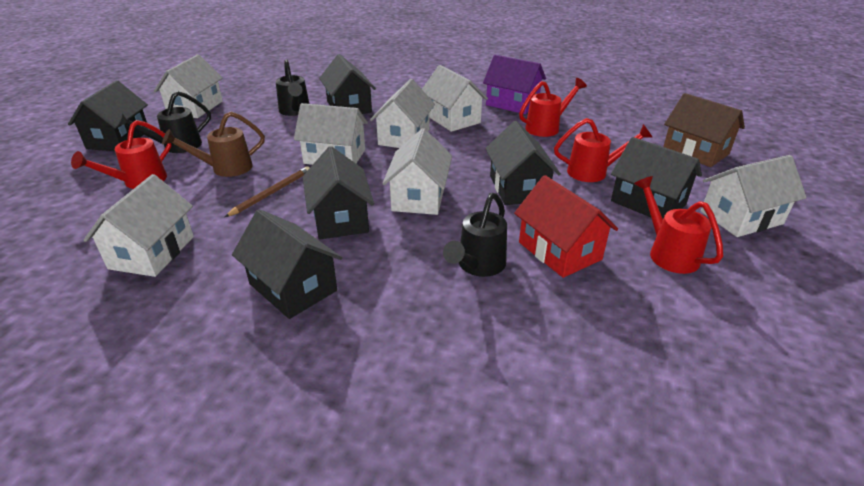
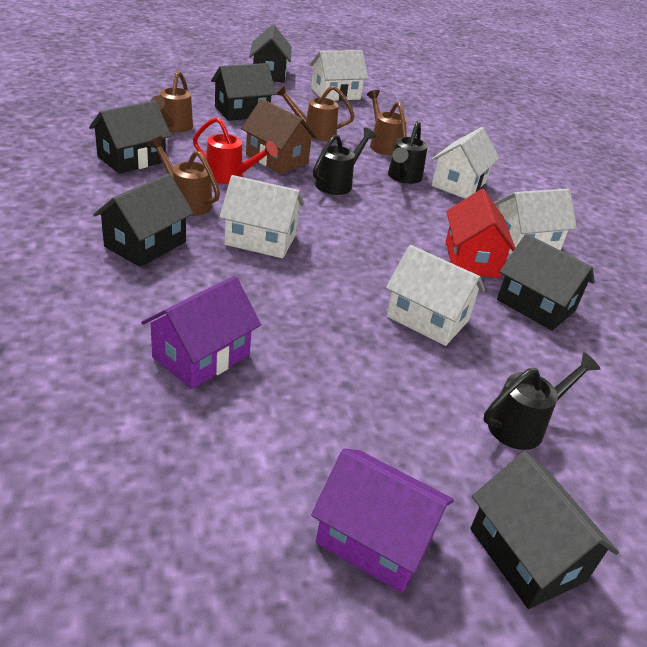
brown pencil: [225,166,310,217] = 1 -> none = 0
brown watering can: [162,112,265,177] = 1 -> [147,136,220,216] [151,71,193,133] [275,84,355,141] [367,90,407,156] = 4
purple house: [483,55,546,114] = 1 -> [141,276,261,389] [311,449,454,593] = 2
red watering can: [71,120,171,189] [519,78,587,137] [554,118,653,182] [634,176,723,274] = 4 -> [193,117,278,184] = 1
white house: [84,174,194,277] [154,55,223,118] [294,103,368,165] [370,79,435,148] [382,128,452,215] [422,65,488,132] [701,155,807,237] = 7 -> [219,175,304,258] [310,50,368,101] [386,245,485,346] [431,127,500,199] [494,189,577,255] = 5

